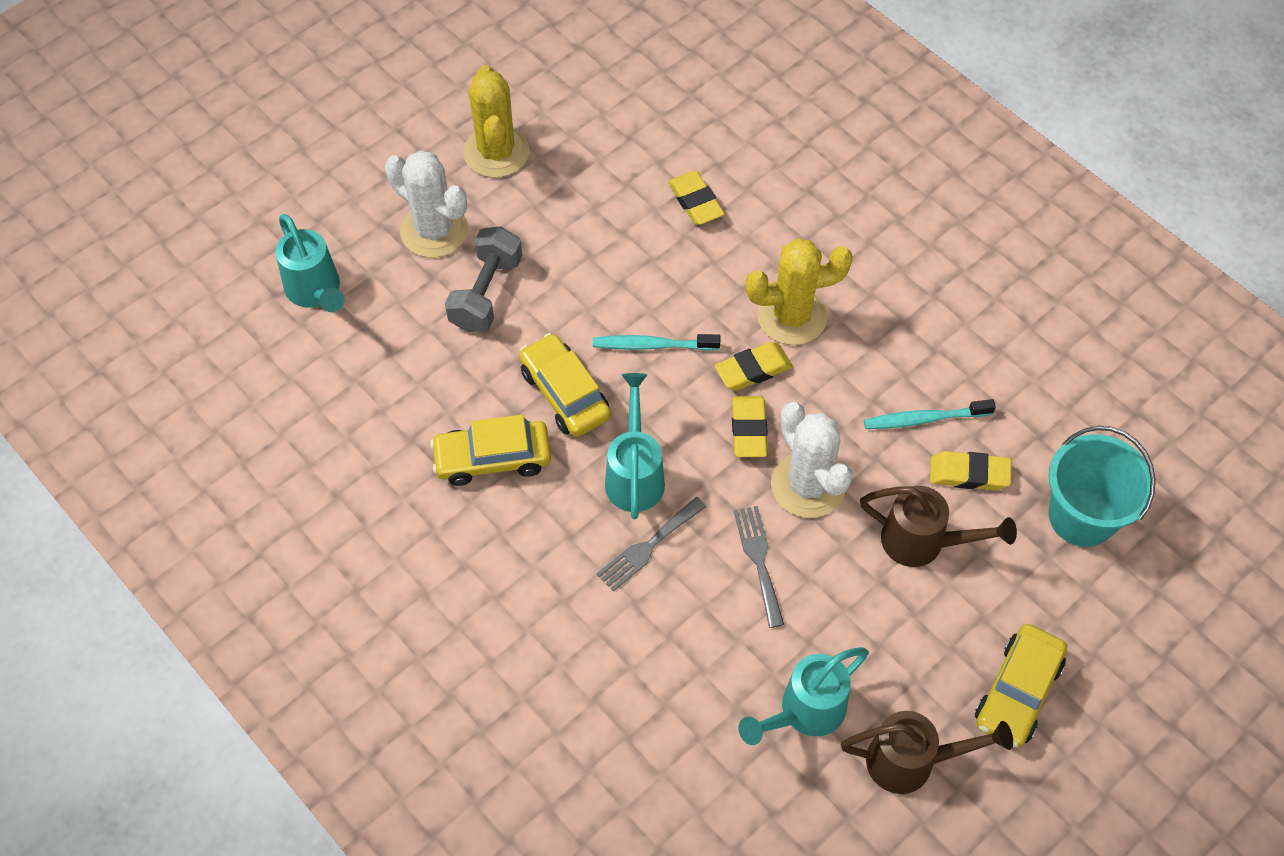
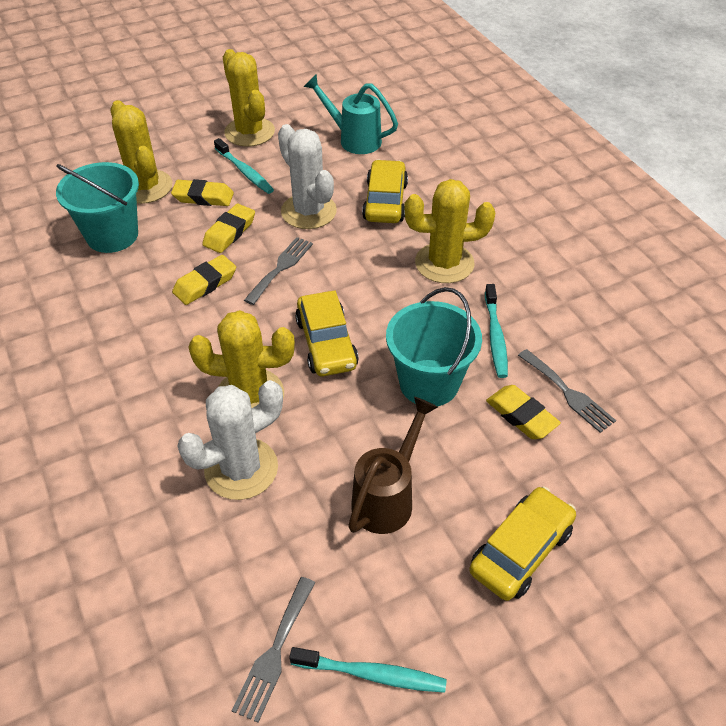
brown watering can: [841,711,1013,794] [860,486,1017,567] = 2 -> [348,397,438,534] = 1
grey dumbbell: [445,226,523,332] = 1 -> none = 0
grey fork: [597,497,707,592] [734,506,784,628] = 2 -> [232,577,315,723] [244,237,313,305] [518,349,616,433] = 3
turquoise bucket: [1048,426,1156,547] = 1 -> [56,162,139,253] [386,287,482,406] = 2
turquoise toothbrush: [593,334,720,351] [864,399,996,429] = 2 -> [214,138,274,194] [289,647,447,693] [485,284,508,378] = 3
turquoise watering can: [275,214,344,312] [605,373,665,519] [738,647,869,745] = 3 -> [304,74,398,154] = 1
yellow cactus: [463,65,529,178] [746,239,853,345] = 2 -> [111,100,172,204] [188,310,295,408] [223,49,275,147] [404,179,495,283] = 4

